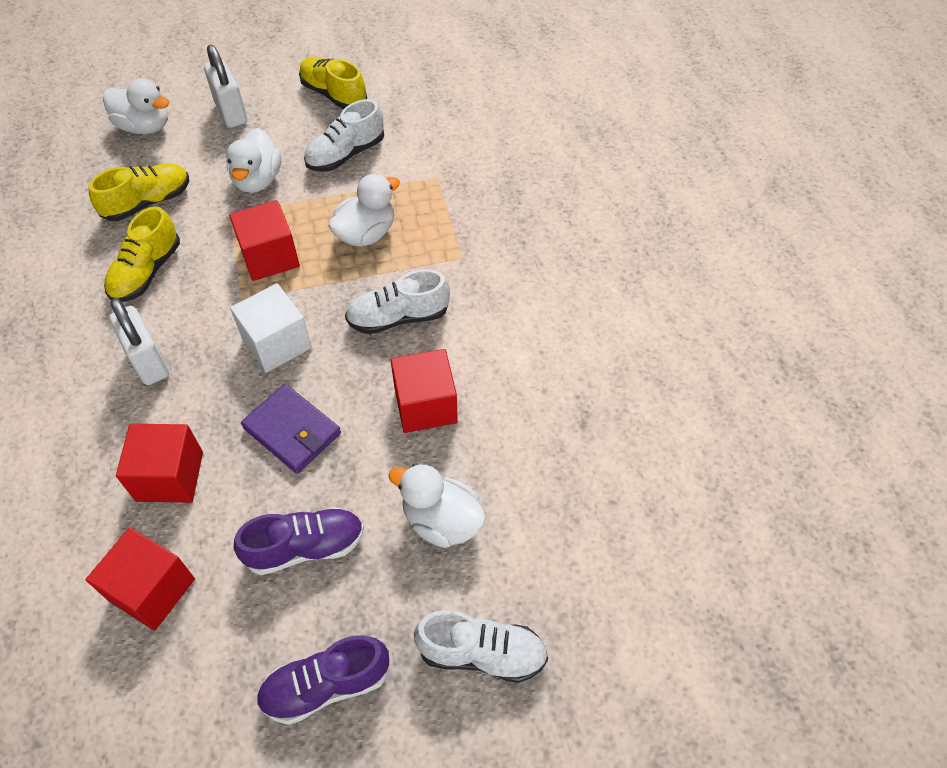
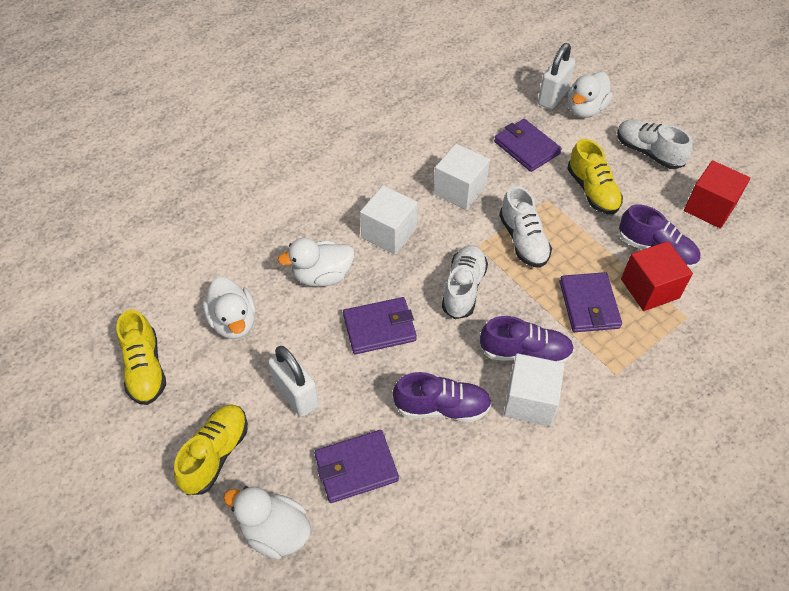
purple shoe: [233,507,364,575] [256,635,389,725] = 2 -> [393,372,492,422] [480,316,574,363] [619,205,701,269] = 3
purple wallet: [241,384,341,474] = 1 -> [314,430,399,503] [343,297,417,354] [494,119,562,172] [560,272,622,332] = 4
red cube: [86,528,195,631] [116,424,203,503] [229,200,300,281] [390,349,458,433] = 4 -> [621,241,693,311] [684,160,750,229] = 2
white cube: [230,283,312,373] = 1 -> [360,186,418,255] [434,144,490,210] [504,353,565,426] = 3

